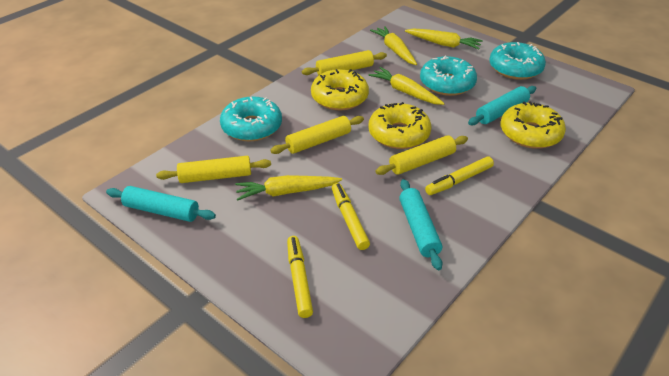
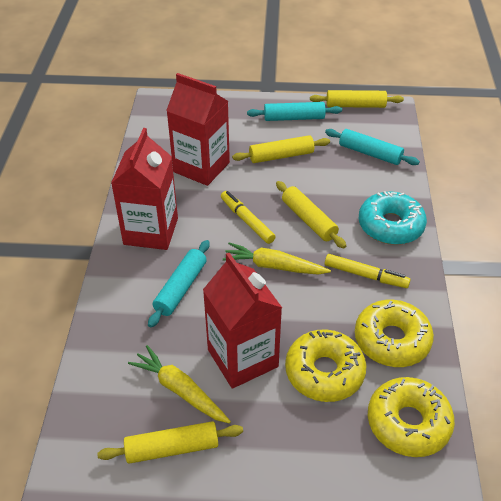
red carton: none = 0 -> [111,128,178,250] [166,73,230,186] [203,253,282,389] = 3
turquoise donut: [220,96,282,141] [420,56,477,96] [489,42,546,80] = 3 -> [359,191,427,245] = 1
yellow carrot: [235,175,342,201] [369,67,445,105] [370,26,417,65] [405,29,483,50] = 4 -> [128,345,231,424] [223,242,331,275] = 2
yellow marker: [287,236,313,318] [332,183,370,250] [425,157,494,195] = 3 -> [221,191,276,244] [325,254,411,288] = 2

